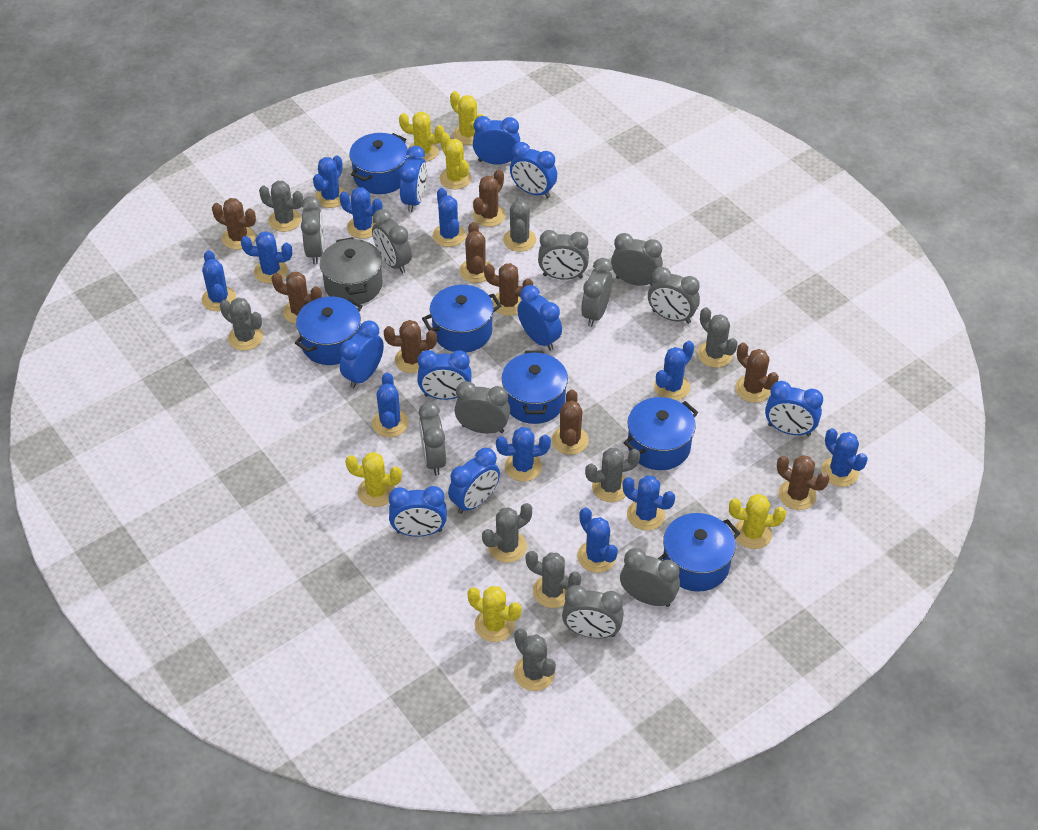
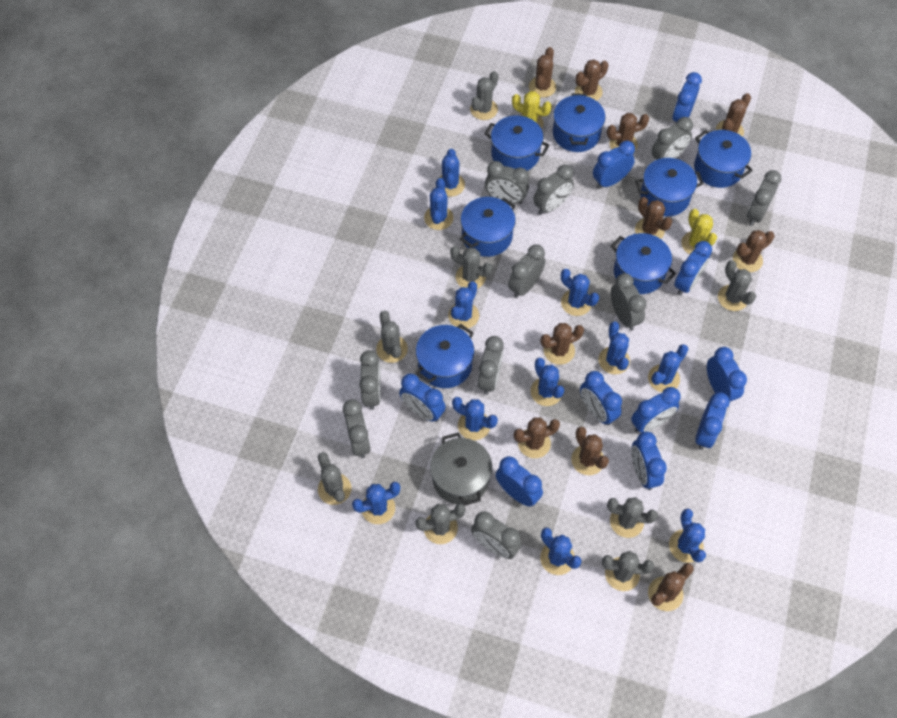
blue clock: [340,320,384,388] [389,486,447,537] [399,146,427,212] [417,350,471,400] [448,448,500,514] [473,116,520,164] [510,142,557,198] [517,285,562,351] [765,381,823,436] = 9 -> [399,374,446,422] [495,456,543,507] [580,371,622,426] [593,141,635,189] [631,387,681,433] [631,432,667,490] [672,72,702,124] [674,241,712,296] [695,392,730,450] [707,347,747,401] = 10
blue pot: [295,297,362,365] [349,133,408,194] [422,285,501,353] [501,350,568,424] [624,397,698,470] [658,513,740,592] = 6 -> [416,324,474,388] [460,197,515,257] [484,115,550,171] [553,93,605,152] [611,233,676,294] [635,158,703,217] [694,130,753,188] = 7
brown cactus: [212,198,256,249] [271,272,322,324] [384,320,437,373] [459,222,490,283] [473,169,506,227] [484,263,533,316] [552,389,589,455] [735,342,779,403] [777,455,829,510] = 9 -> [514,417,560,458] [529,47,556,98] [540,323,584,365] [571,426,609,475] [575,59,608,101] [607,113,649,151] [635,197,672,239] [648,563,694,611] [716,93,751,137] [733,230,775,272] = 10
yellow cactus: [345,452,402,507] [399,112,445,162] [439,133,472,189] [450,91,483,145] [467,586,521,642] [729,494,786,549] = 6 -> [512,91,552,129] [681,209,717,254] = 2

